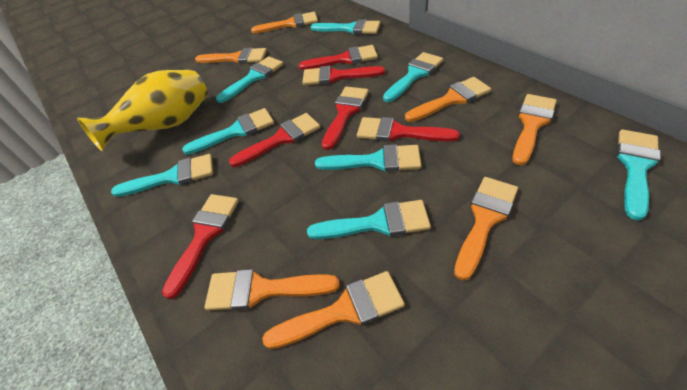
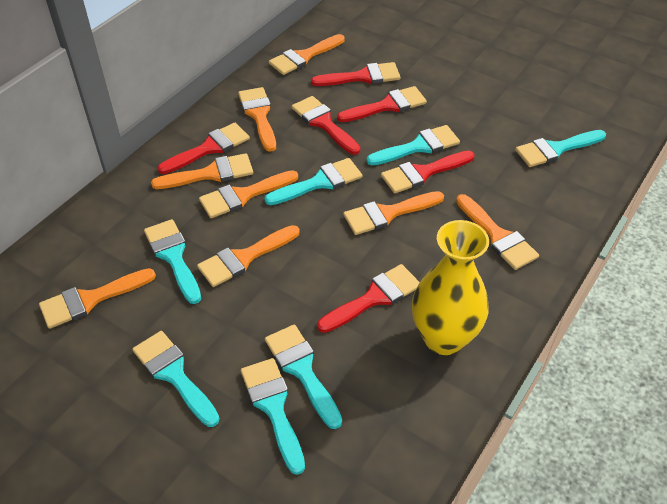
orange brush: [195,48,267,64] [204,269,340,311] [251,12,318,33] [262,271,405,349] [405,77,491,122] [454,177,518,281] [513,94,557,166] = 7 -> [39,268,156,329] [151,153,253,189] [197,225,300,287] [199,170,298,218] [238,87,276,152] [269,34,344,75] [343,191,444,235] [456,194,539,270] = 8
turquoise brush: [111,154,213,197] [182,108,274,155] [216,56,283,103] [307,200,431,239] [311,19,380,34] [315,144,421,172] [383,52,443,102] [616,129,661,220] = 8 -> [132,331,219,427] [144,219,201,304] [241,358,305,475] [264,158,362,205] [265,325,342,429] [367,125,460,165] [515,130,606,167] = 7

